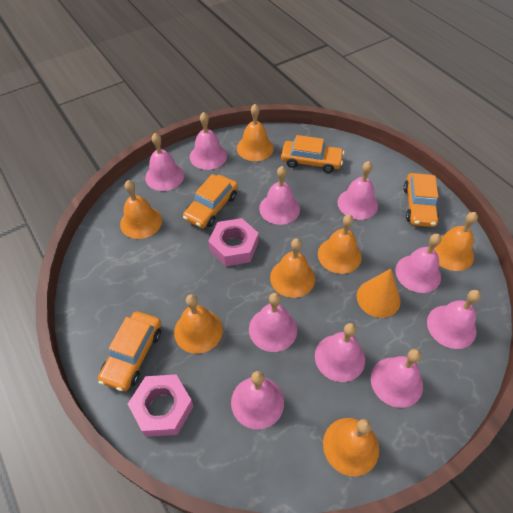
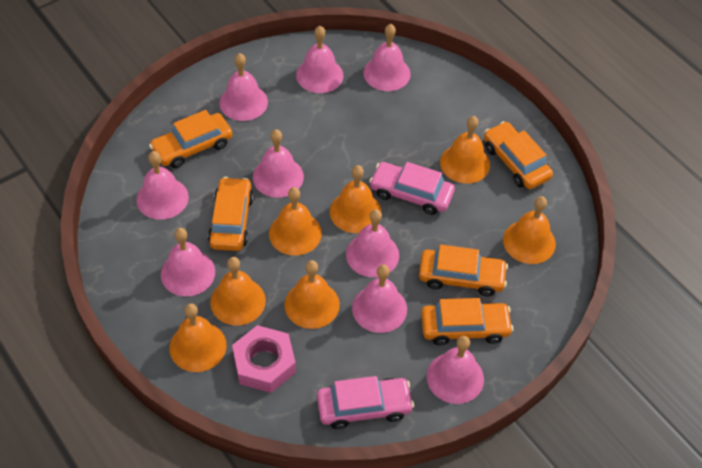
orange car: [98,311,161,391] [183,174,238,228] [281,135,344,173] [403,173,439,227] = 4 -> [149,110,233,168] [208,177,254,251] [419,245,508,296] [421,298,513,345] [484,121,553,189] = 5
orange cone: [357,269,401,318] = 1 -> none = 0
pink bell: [145,133,184,191] [190,112,227,170] [231,371,284,429] [249,293,297,352] [259,166,300,225] [315,323,365,382] [337,161,378,220] [371,349,423,408] [395,234,442,293] [427,290,481,349] = 10 -> [136,151,189,220] [161,228,215,296] [219,53,268,121] [253,129,304,198] [296,26,344,93] [346,209,399,277] [352,265,407,333] [363,24,411,91] [427,336,484,404] = 9
pink car: none = 0 -> [317,376,414,429] [369,162,455,215] = 2
pink nut: [128,374,194,437] [208,218,258,266] = 2 -> [232,325,296,393] = 1

